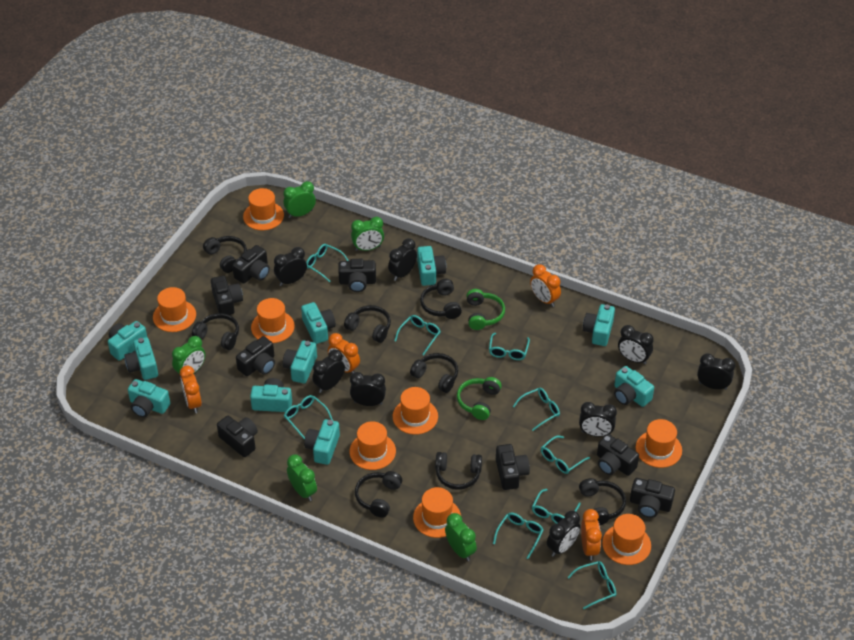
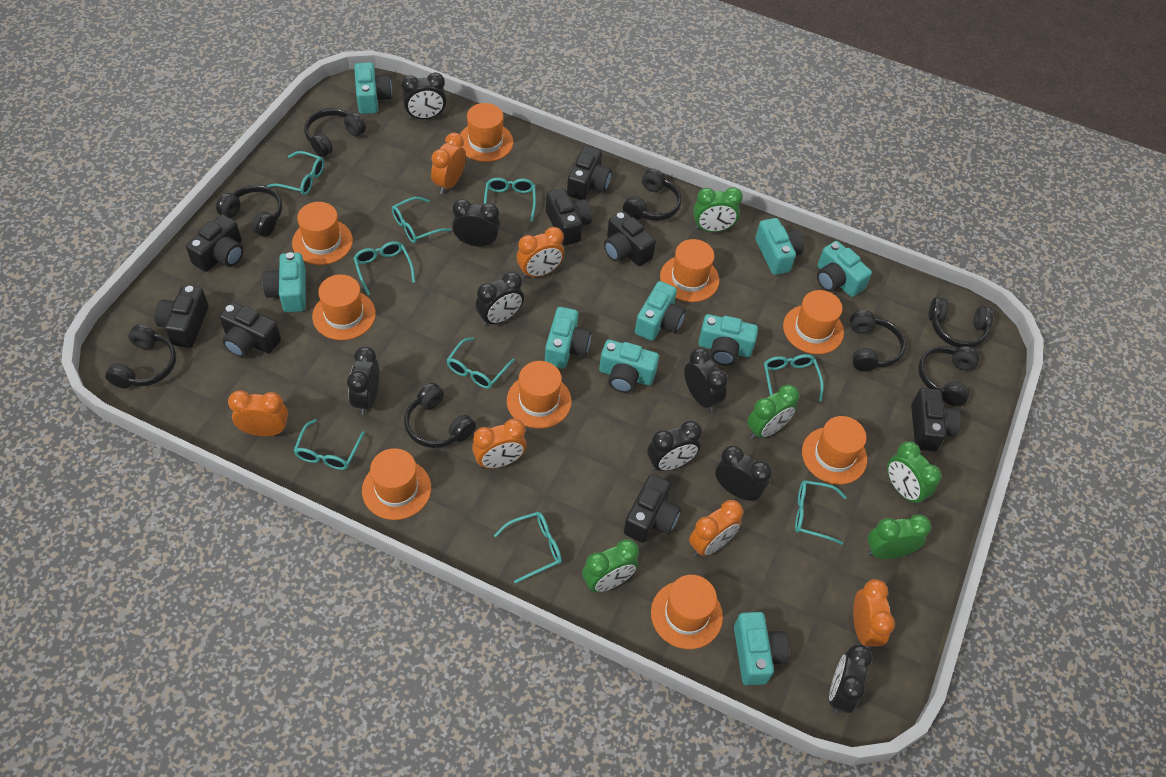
green headphones: [457,377,502,420] [466,289,505,330] = 2 -> none = 0
orange clock: [180,365,202,413] [328,333,360,374] [530,264,561,307] [581,509,602,561] = 4 -> [228,390,288,436] [431,133,466,194] [472,418,527,469] [517,227,564,278] [689,500,743,557] [853,579,895,649] = 6
orange hat: [153,287,196,332] [243,188,284,230] [251,298,295,343] [349,421,396,470] [393,387,438,435] [413,487,461,538] [602,514,651,565] [636,419,682,468] = 8 -> [292,202,353,265] [312,274,376,340] [362,448,431,520] [460,103,513,162] [507,361,571,429] [651,575,723,649] [660,239,719,302] [783,290,844,354] [802,416,867,485] = 9
turquoise camera: [108,321,147,361] [124,337,158,380] [128,379,170,417] [250,378,292,412] [283,340,317,383] [301,302,336,344] [304,419,340,465] [417,246,446,286] [583,304,615,346] [614,366,654,407] = 10 -> [262,252,306,312] [354,62,392,114] [545,307,591,369] [599,340,659,393] [635,281,686,341] [698,314,758,366] [734,612,789,685] [755,218,804,275] [817,241,872,297] = 9

